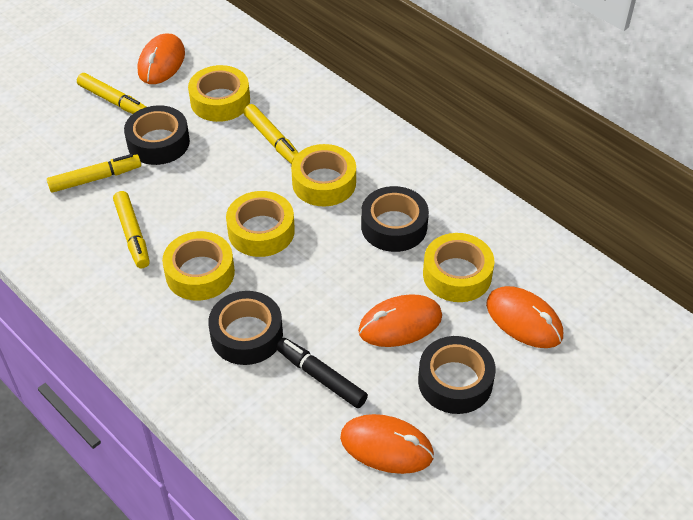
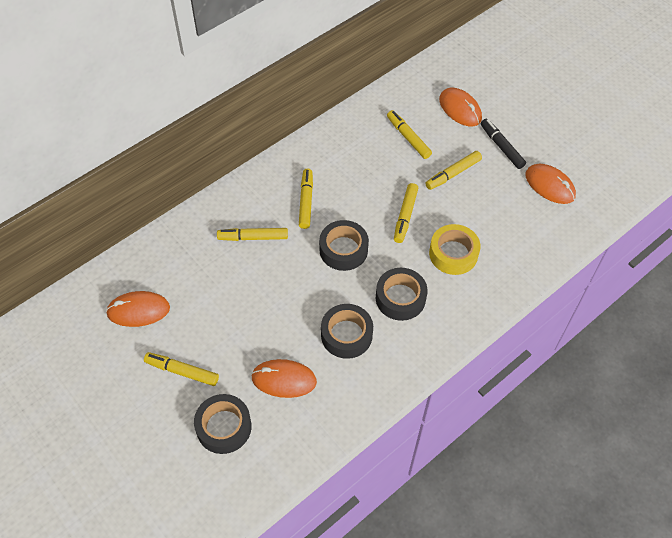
yellow marker: [47,154,141,193] [77,73,146,114] [113,191,150,268] [243,104,299,164] = 4 -> [144,352,219,386] [217,228,288,241] [299,169,313,229] [387,110,432,159] [394,183,418,243] [425,151,482,190] = 6
yellow tape: [162,231,235,301] [188,65,250,122] [226,191,295,257] [291,144,356,206] [423,233,494,302] = 5 -> [429,224,481,275] = 1

